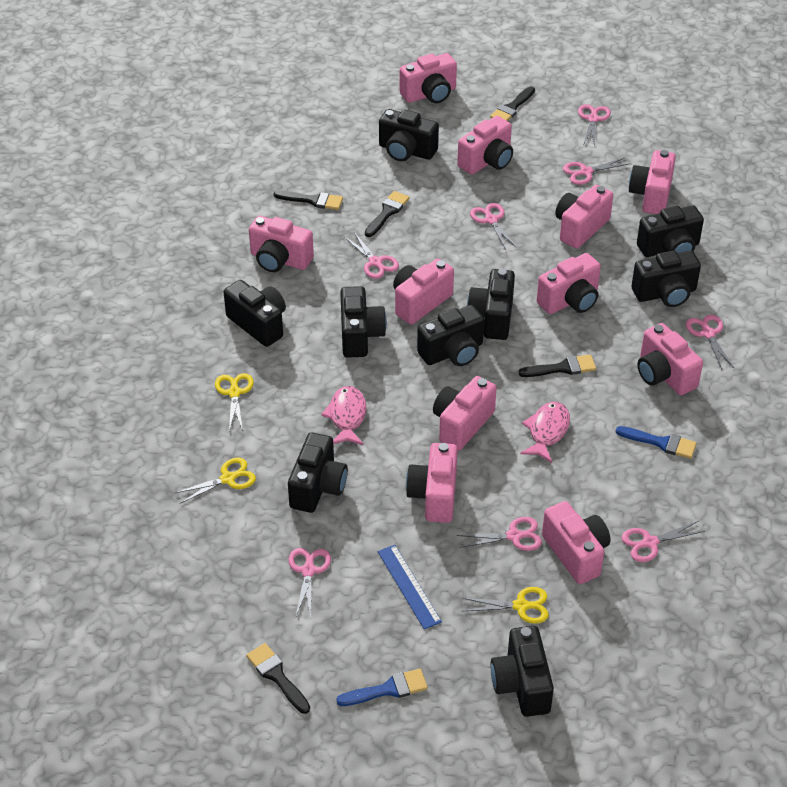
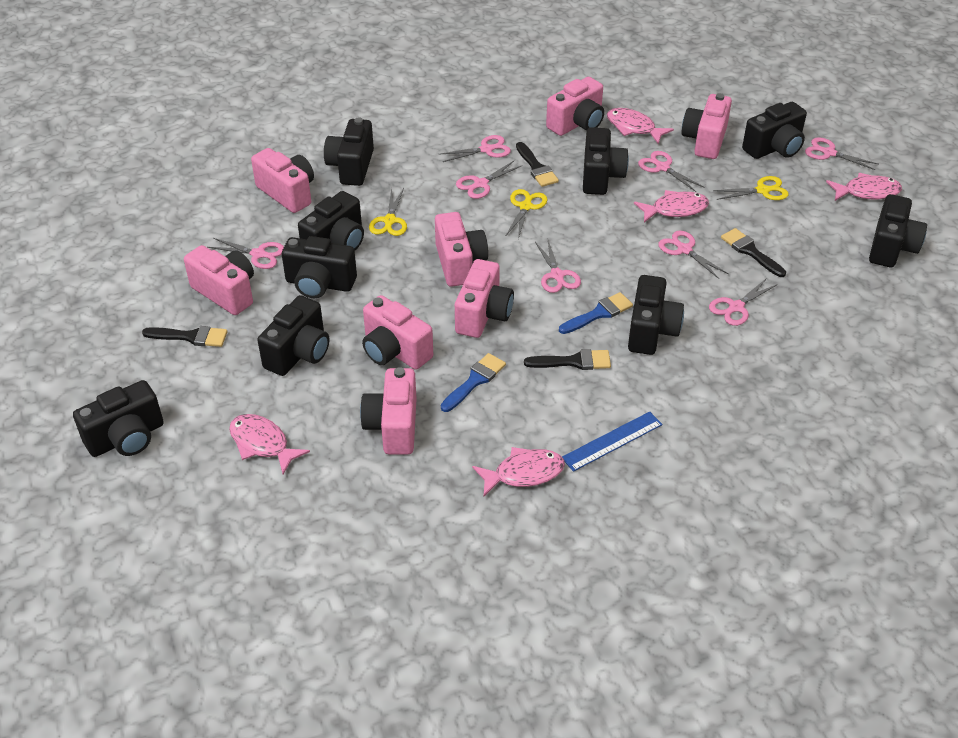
black brush: [246,643,310,714] [273,190,343,210] [365,191,410,237] [490,86,535,121] [519,355,596,377] = 5 -> [142,326,227,347] [516,142,559,187] [524,349,611,370] [721,228,786,277] = 4
pink camera: [249,216,314,272] [393,259,454,324] [400,53,457,103] [406,443,458,523] [433,376,497,451] [457,116,513,175] [537,253,601,314] [542,501,610,584] [555,185,613,249] [629,150,676,214] [637,323,703,395] = 11 -> [184,245,254,315] [251,148,314,213] [360,367,417,454] [362,295,433,370] [435,212,488,287] [455,259,514,338] [546,77,604,136] [681,93,732,159] = 8
pink fish: [321,386,367,445] [520,402,570,463] = 2 -> [229,414,310,474] [472,447,565,496] [607,108,674,144] [634,190,709,223] [826,173,902,201] = 5

